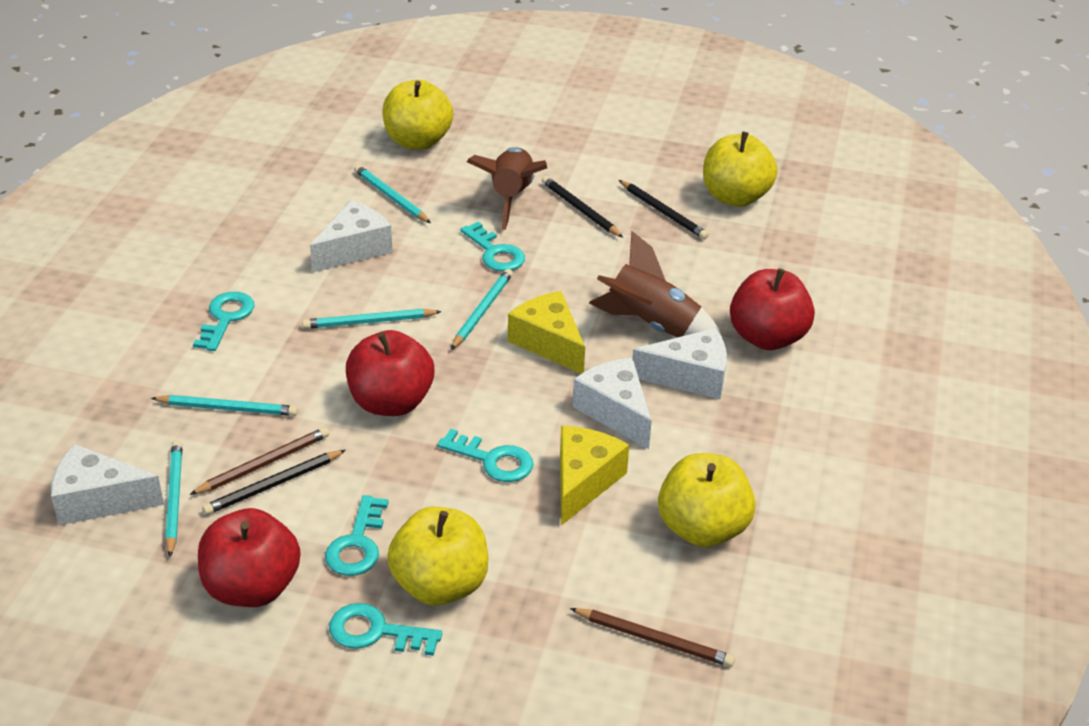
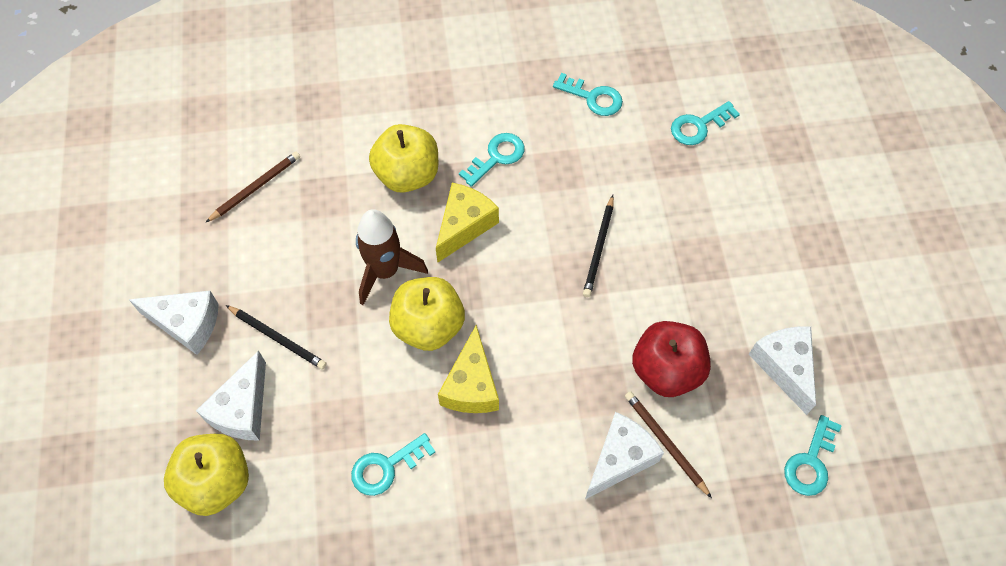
black pencil: [202,450,346,515] [542,176,623,237] [619,180,709,239] = 3 -> [226,305,327,370] [583,195,614,297] = 2
brown rocket: [467,148,547,230] [589,231,725,344] = 2 -> [356,209,428,305] = 1
red apple: [198,508,300,607] [346,330,434,416] [730,268,815,350] = 3 -> [632,321,711,397] = 1
turquoise pencil: [151,395,298,416] [165,440,182,557] [302,309,442,329] [354,165,431,223] [451,269,513,350] = 5 -> none = 0
yellow apple: [382,80,453,150] [387,507,489,605] [658,453,756,547] [703,132,777,207] = 4 -> [164,434,249,516] [369,124,438,193] [389,277,465,351] = 3

